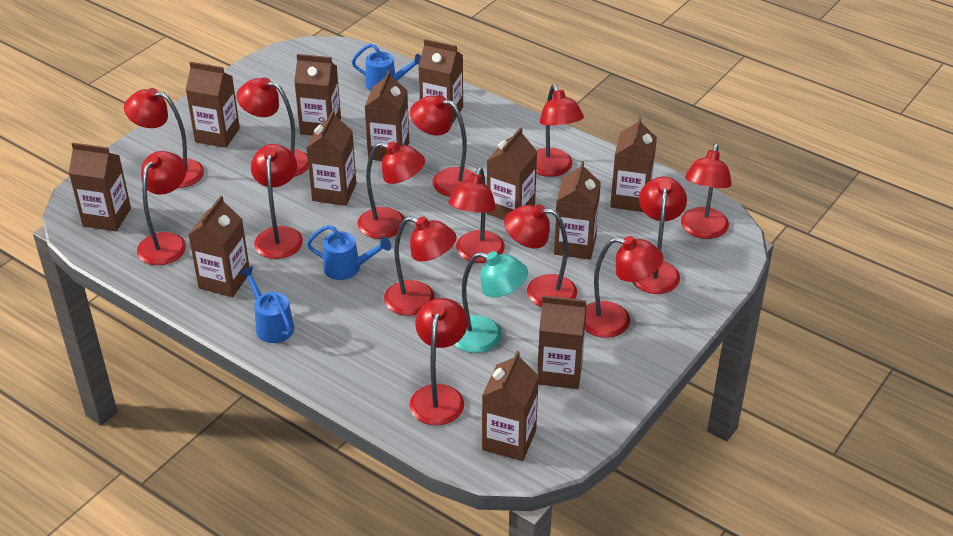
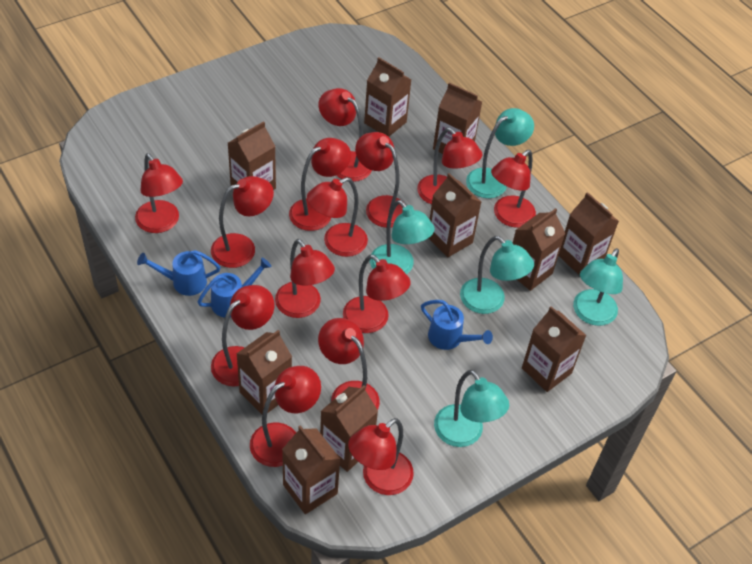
brown carton: [69,142,131,231] [186,62,240,148] [188,196,249,297] [294,54,341,136] [306,110,356,206] [365,70,409,161] [418,39,463,124] [482,351,539,461] [487,127,537,220] [537,295,587,389] [554,161,601,260] [610,116,657,212] = 12 -> [228,121,276,190] [236,330,292,414] [282,425,340,514] [320,385,378,472] [364,57,411,137] [429,173,481,257] [433,83,482,154] [513,208,565,291] [522,306,587,392] [558,192,619,276] = 10
turquoise lamp: [454,251,528,353] = 1 -> [370,200,435,274] [434,370,509,447] [460,236,534,314] [466,108,534,198] [573,248,623,326] = 5

